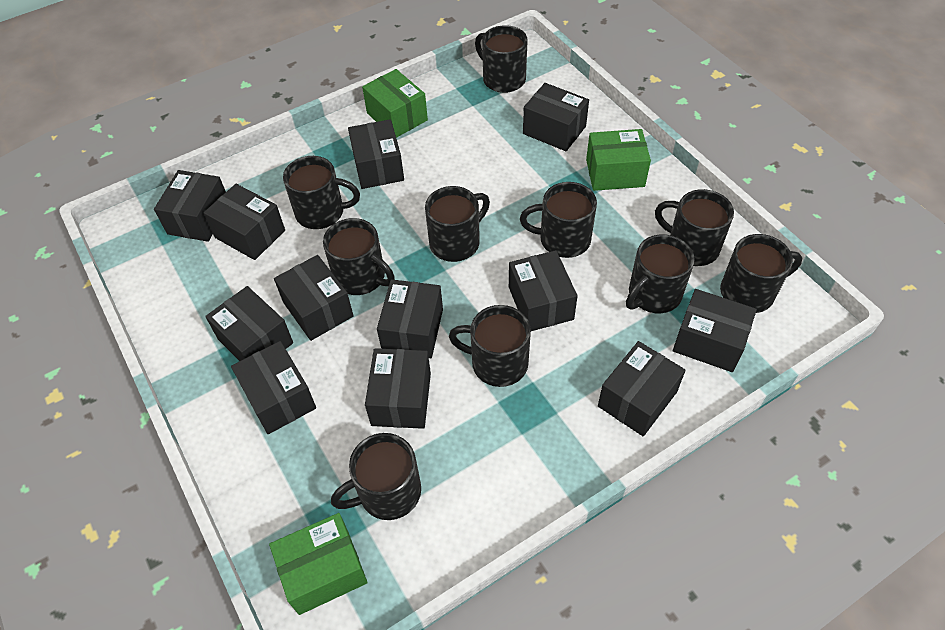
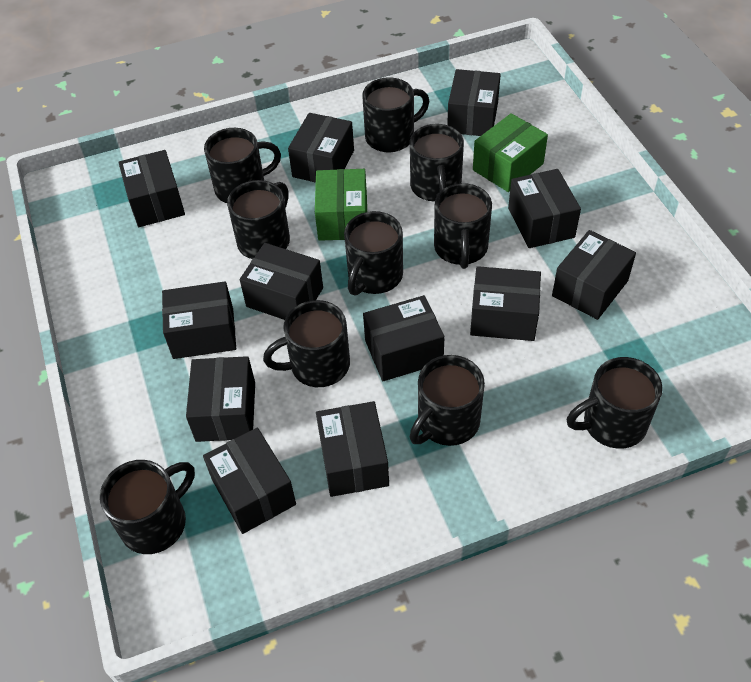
green box: [269,513,368,615] [362,69,428,138] [586,129,651,191] = 3 -> [315,169,367,241] [473,113,548,192] = 2

